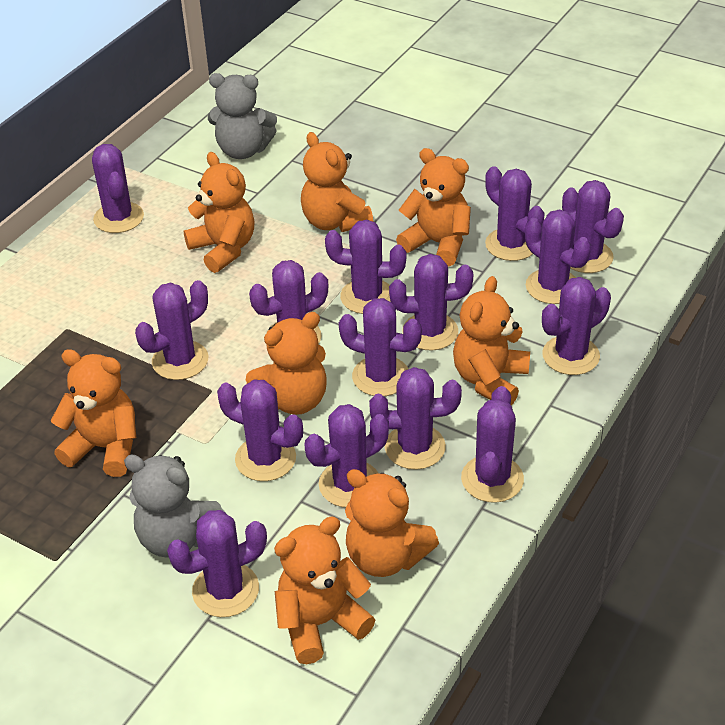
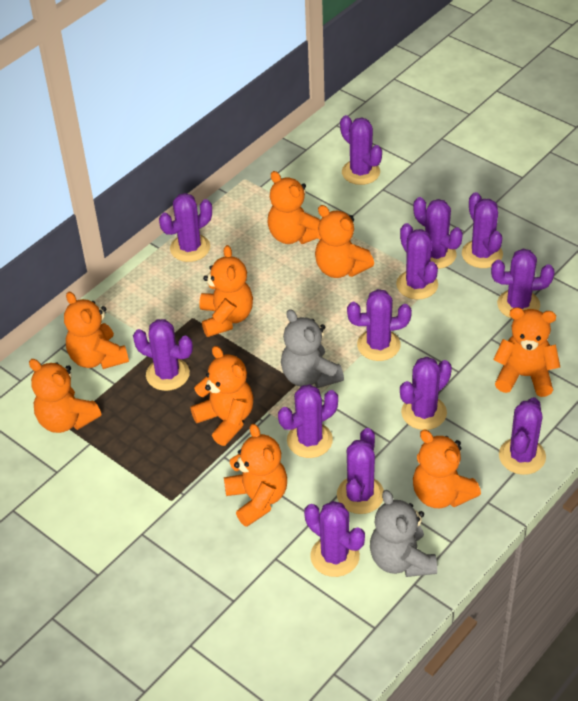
orange teddy bear: [51,349,136,477] [184,152,255,273] [246,312,327,415] [274,517,375,664] [301,132,373,232] [345,469,439,577] [396,148,471,267] [453,276,530,406] = 8 -> [29,359,101,433] [64,292,129,369] [190,346,254,446] [200,245,253,337] [224,423,287,527] [268,171,320,244] [315,205,374,278] [413,430,481,508] [493,307,560,397] = 9
purple cactus: [92,144,144,233] [135,280,208,380] [167,510,267,617] [217,380,303,481] [249,260,328,344] [305,404,389,508] [325,220,407,314] [339,298,422,396] [369,367,462,470] [389,254,473,350] [461,386,524,503] [485,166,545,261] [525,209,591,304] [542,277,611,375] [562,180,624,273] = 15 -> [133,319,193,391] [159,193,212,262] [278,384,338,458] [304,501,365,577] [337,428,384,514] [340,115,382,185] [347,289,412,361] [396,223,438,300] [400,357,452,430] [413,197,463,269] [462,192,503,268] [491,249,555,319] [499,397,546,475] = 13

